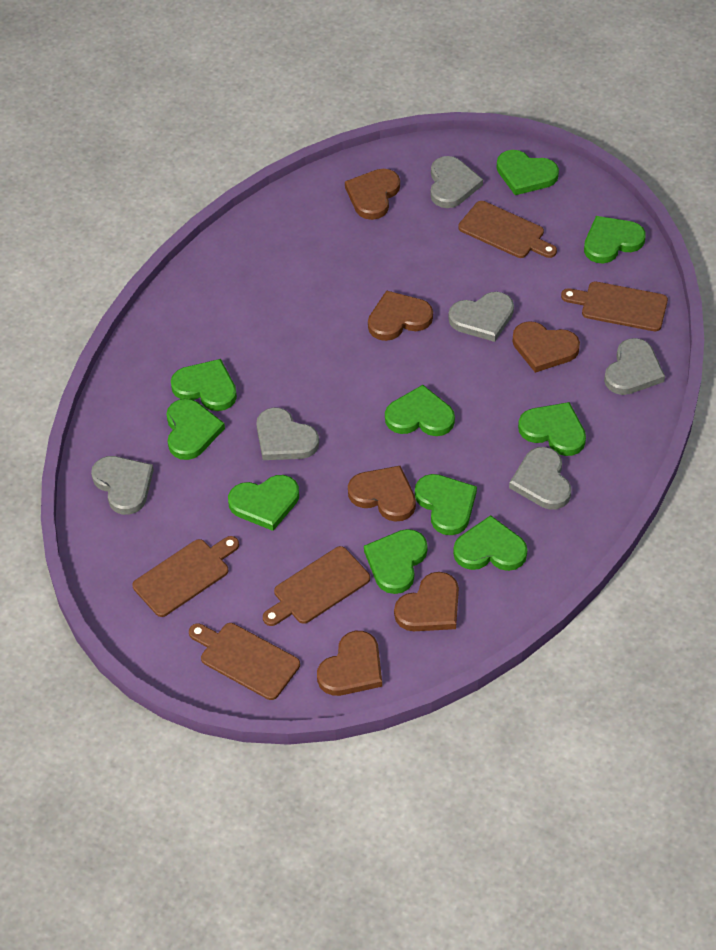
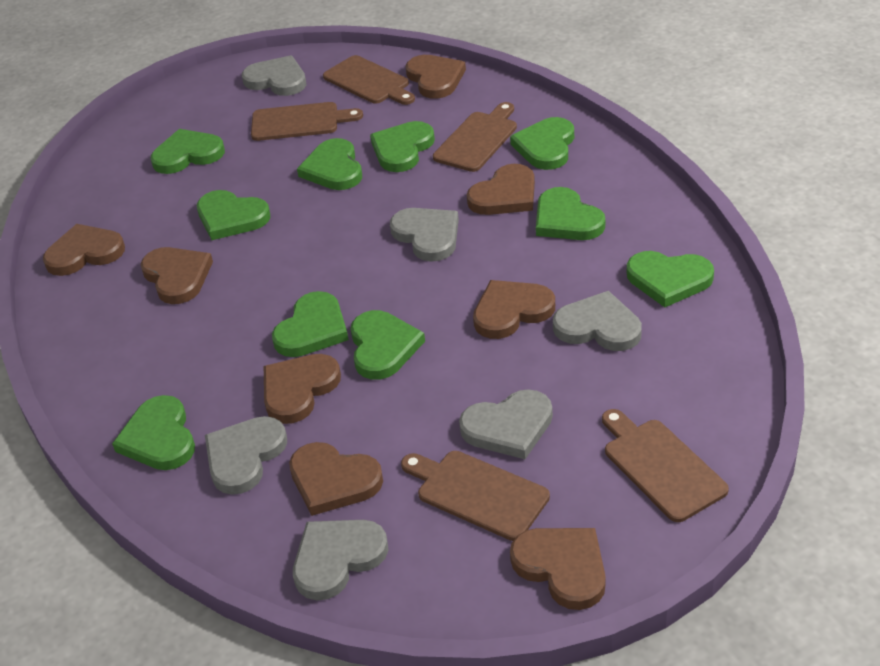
brown heart: [317,631,382,696] [345,169,400,220] [348,466,416,522] [368,290,433,341] [394,572,459,631] [512,321,580,373] = 6 -> [43,224,125,276] [140,247,213,304] [264,354,341,424] [289,442,383,516] [405,55,466,99] [467,164,535,215] [473,280,555,339] [510,528,606,610] = 8

